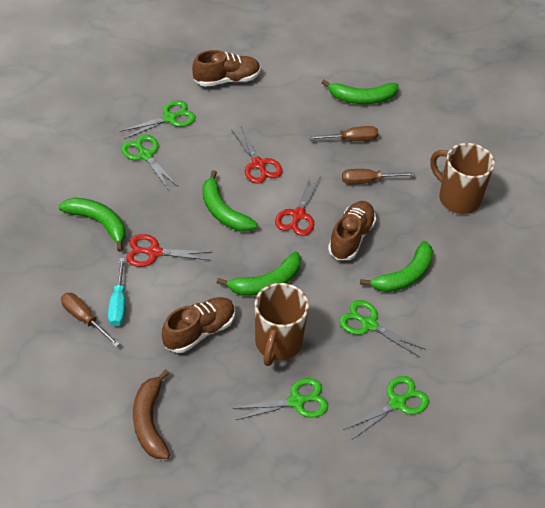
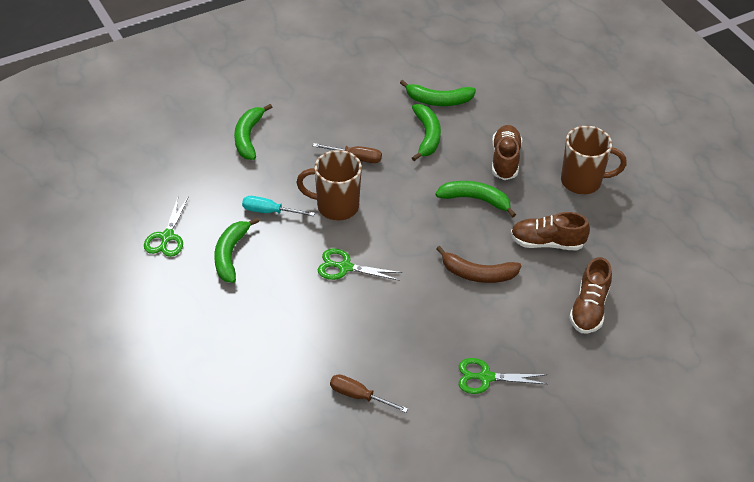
brown screwdriver: [61,293,120,347] [308,126,378,141] [342,169,415,184] = 3 -> [313,143,382,163] [330,374,408,413] = 2
green scissors: [120,100,196,139] [121,135,178,190] [232,378,328,420] [339,300,426,357] [344,376,429,439] = 5 -> [144,196,189,257] [318,248,402,281] [459,358,547,394] = 3
red scissors: [126,234,212,267] [232,127,282,183] [275,174,321,236] = 3 -> none = 0

